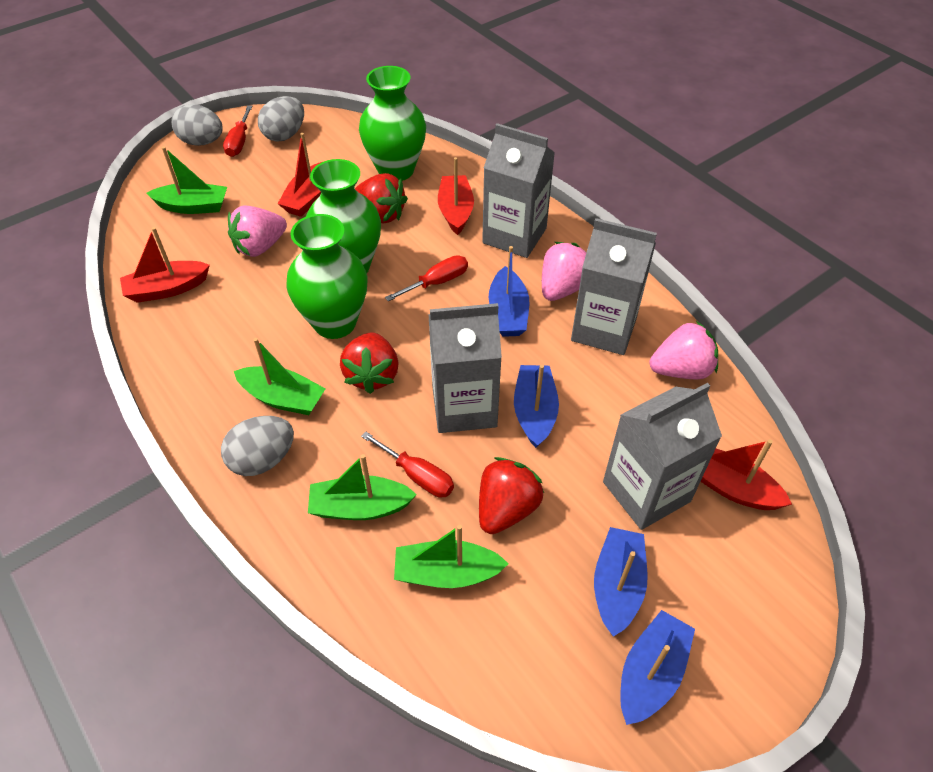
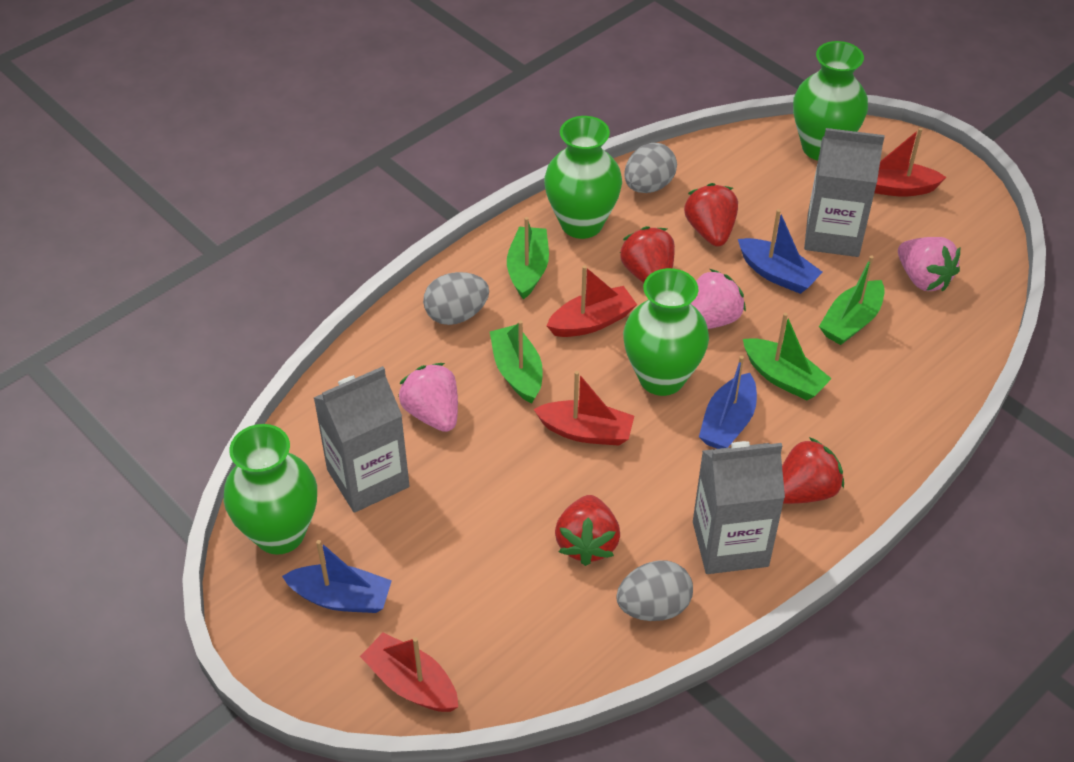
blue boat: [489,246,529,337] [514,365,559,448] [594,527,648,637] [620,610,695,725] = 4 -> [282,540,392,613] [699,356,757,449] [738,209,822,294] = 3
green vase: [286,214,367,339] [306,159,381,273] [359,66,426,181] = 3 -> [223,424,317,555] [544,116,622,239] [623,268,709,396] [793,41,868,160] = 4
grey carton: [428,303,502,433] [482,123,555,258] [571,218,657,355] [603,383,722,530] = 4 -> [314,366,409,513] [693,441,785,574] [804,128,885,257] = 3
red screwdriver: [223,105,253,157] [361,432,454,498] [385,255,468,302] = 3 -> none = 0
red strawberry: [340,332,399,394] [355,173,408,224] [479,457,544,534] = 3 -> [555,495,620,566] [620,226,675,283] [684,183,738,246] [782,437,844,504] = 4

